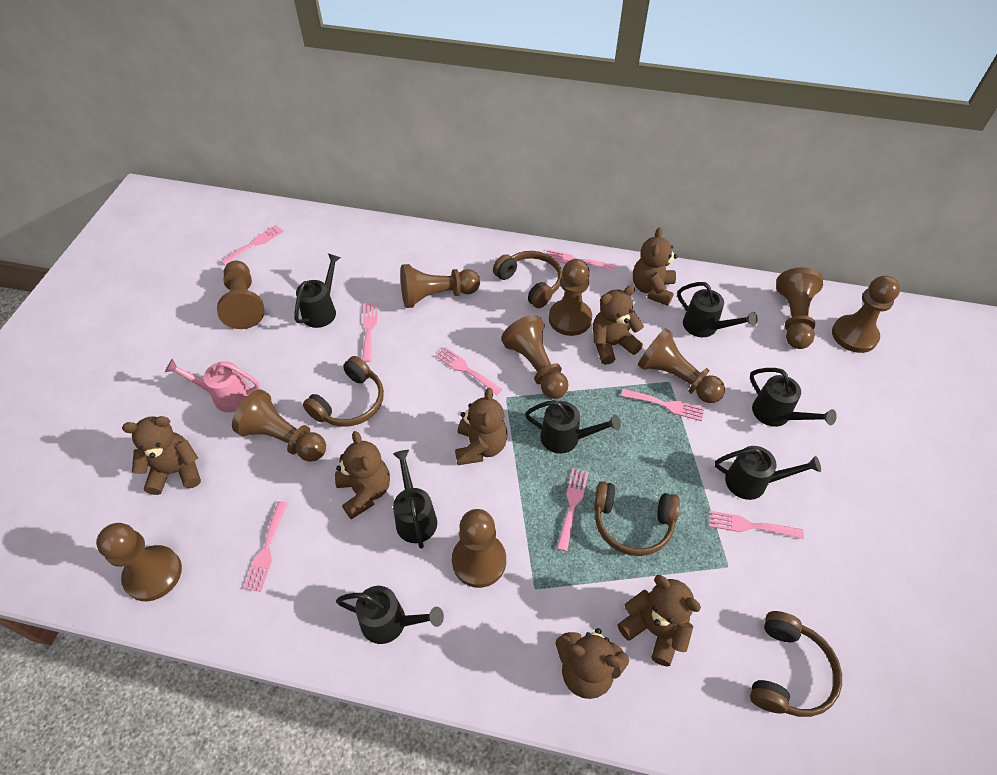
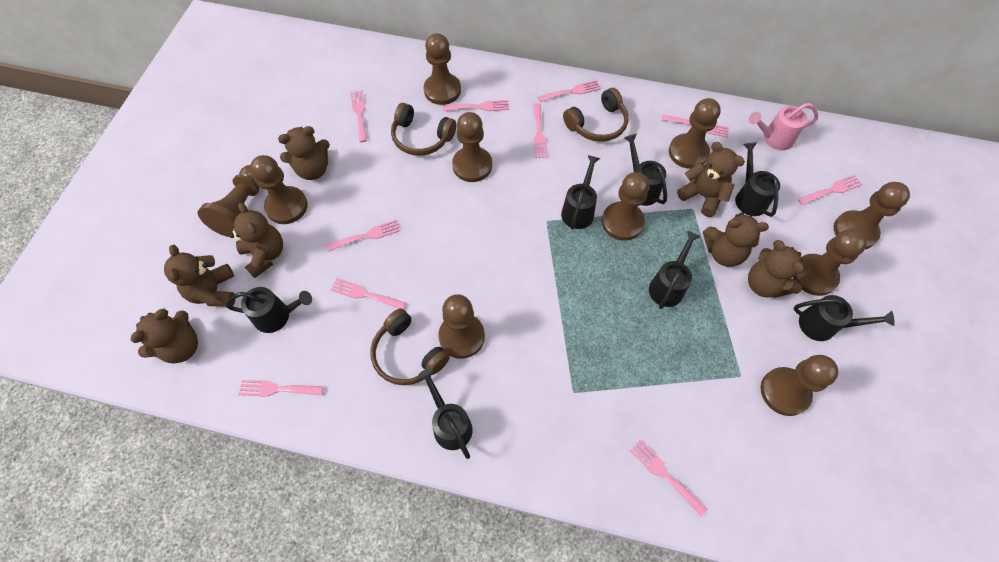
brown headphones: [303,356,384,427] [493,251,562,308] [594,481,680,556] [750,611,842,717] = 4 -> [370,309,450,385] [391,103,456,156] [563,88,629,142] = 3
pink fork: [220,225,284,265] [243,501,288,592] [362,303,378,362] [435,347,502,395] [546,250,615,271] [557,468,589,551] [621,389,704,421] [709,511,804,539] = 8 -> [238,380,324,397] [326,219,401,252] [331,278,406,309] [350,90,367,142] [443,100,509,111] [533,103,548,158] [538,80,601,102] [630,440,707,516] [661,115,729,138] [798,175,863,205] = 10

